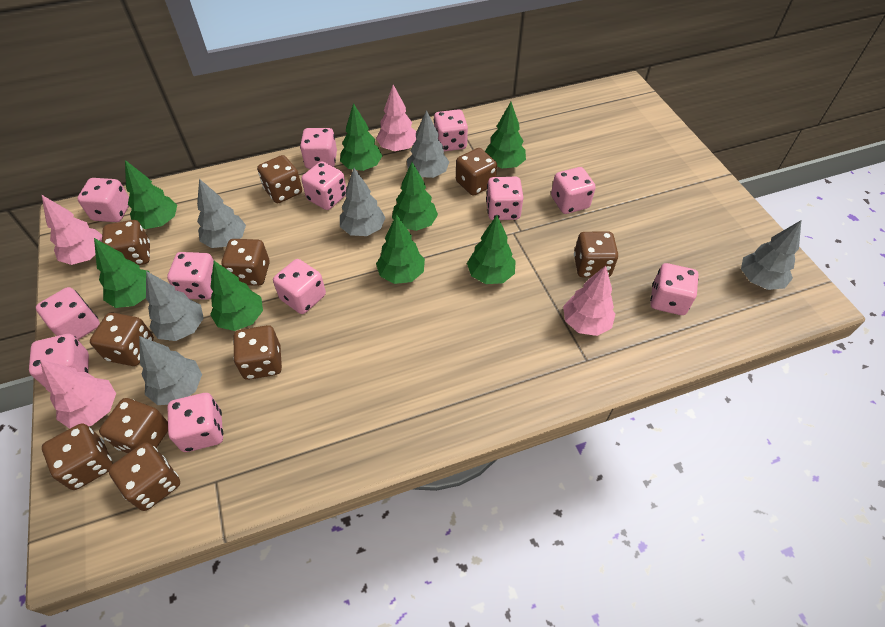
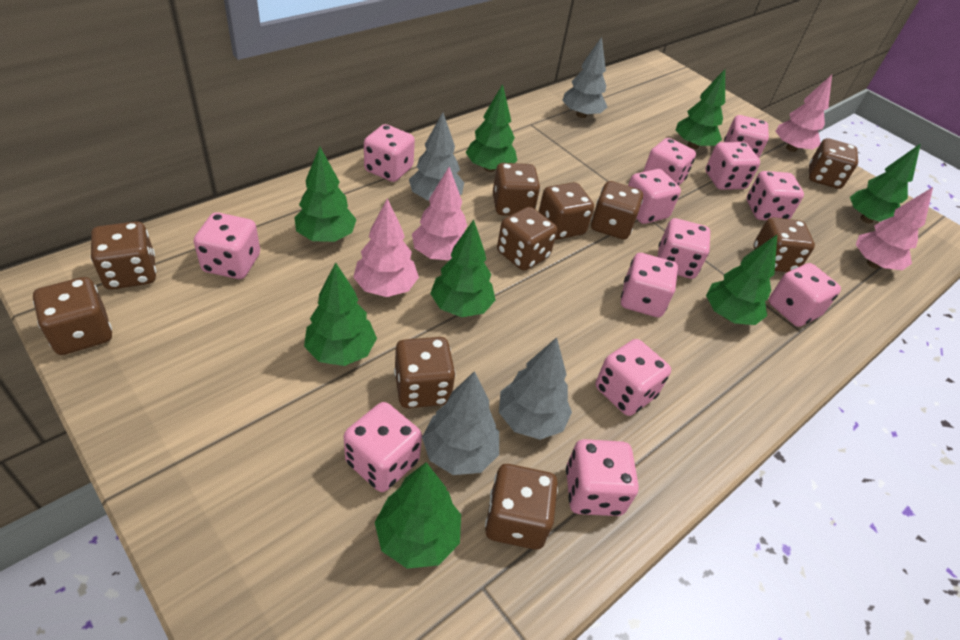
grey tree: [139,336,202,405] [146,271,204,341] [197,179,246,248] [340,168,386,236] [407,110,449,178] [741,220,801,290] = 6 -> [409,112,464,201] [422,371,499,475] [499,337,572,440] [562,37,607,118] = 4
pink dice: [29,334,89,388] [36,287,100,340] [77,178,129,222] [167,252,214,300] [167,393,223,452] [273,259,326,314] [300,128,337,169] [301,161,346,210] [434,109,468,151] [486,177,523,220] [551,167,596,214] [650,263,698,315] = 12 -> [194,212,260,279] [344,402,422,492] [364,124,415,182] [566,439,639,516] [596,339,671,416] [621,253,678,317] [628,169,681,224] [643,138,696,186] [658,218,710,279] [705,142,760,190] [724,115,769,158] [747,171,804,220] [769,263,841,327] = 13

